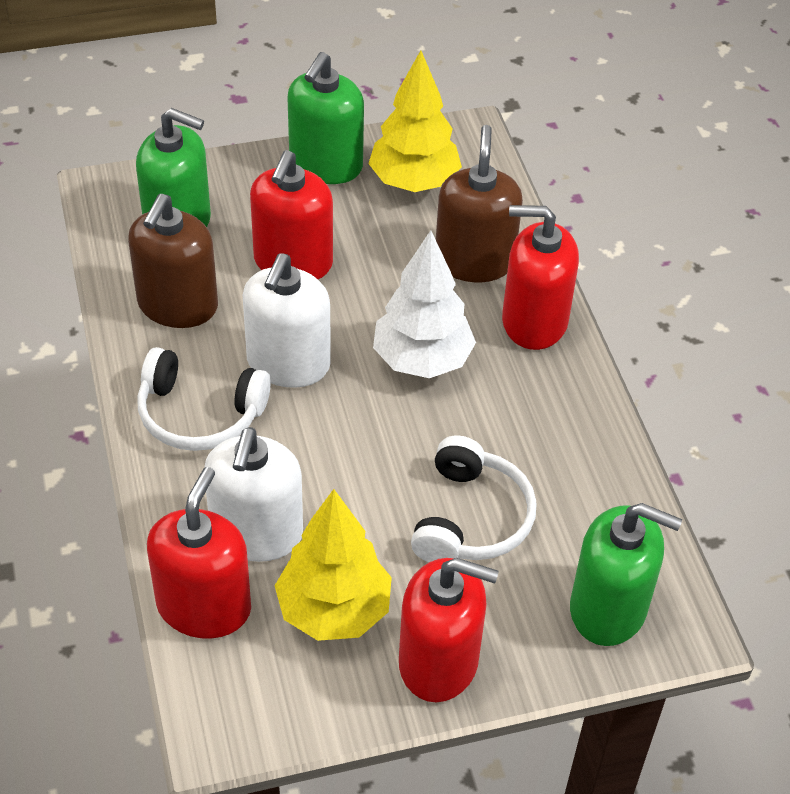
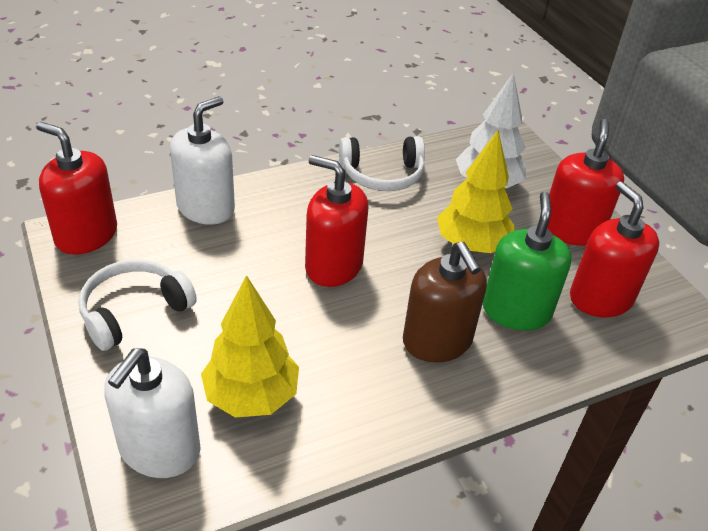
brown soap dispenser: [128,194,218,328] [436,125,523,282] = 2 -> [403,242,487,362] = 1
green soap dispenser: [136,108,211,227] [287,52,364,184] [570,503,682,646] = 3 -> [483,192,572,331] = 1

